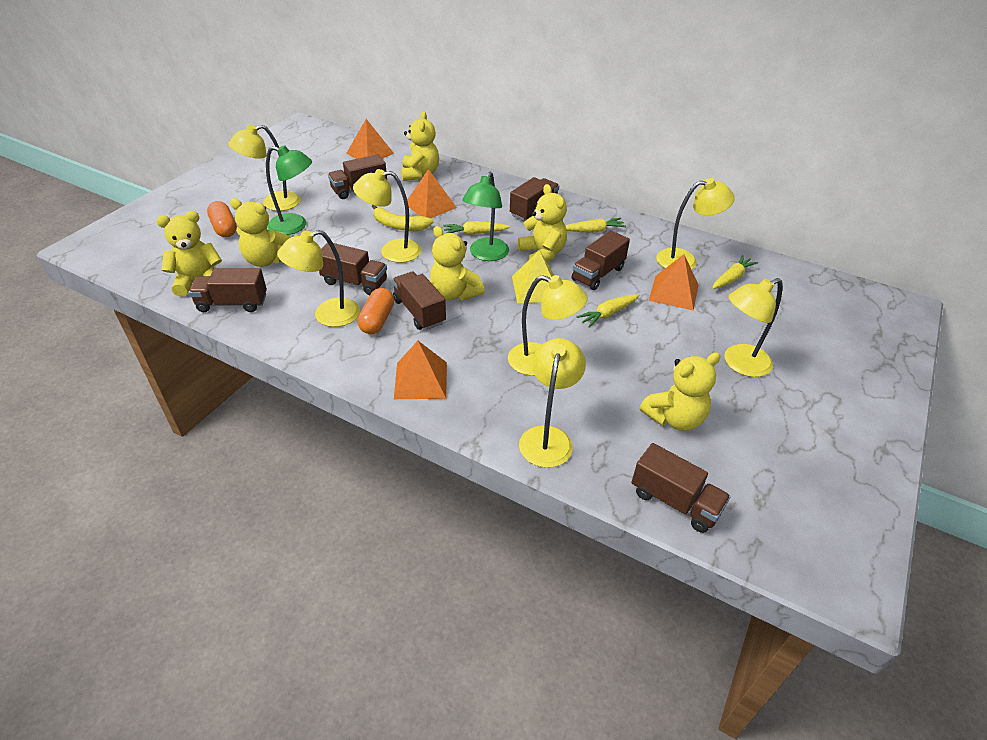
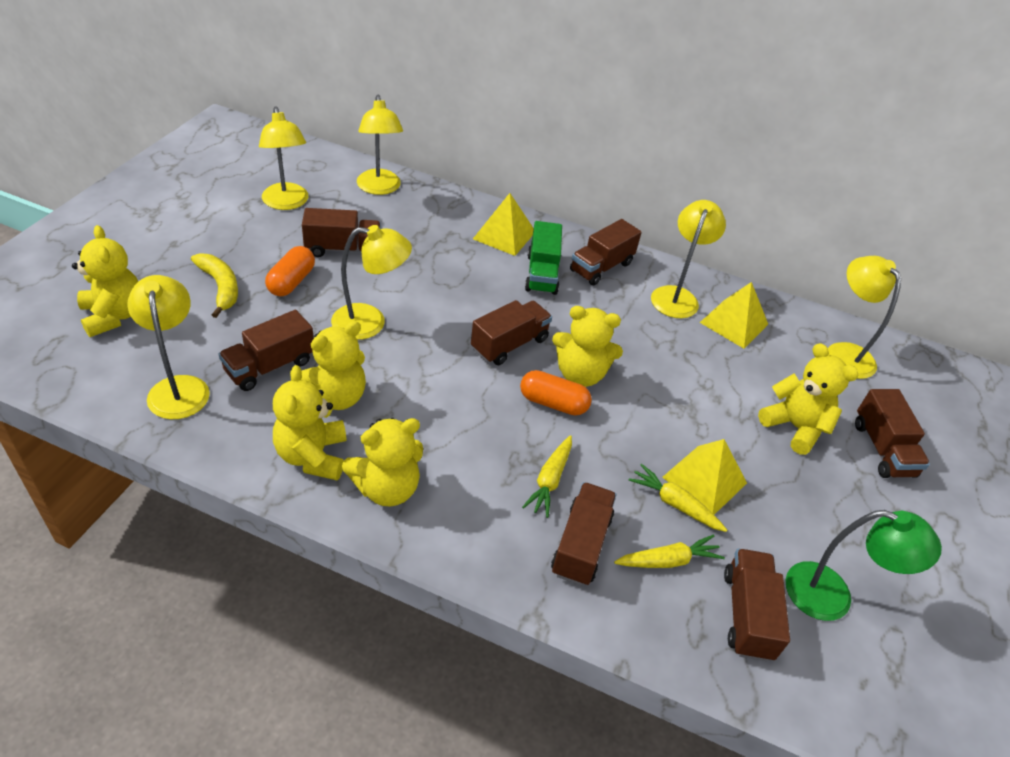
green lamp: [266,145,312,235] [462,172,509,261] = 2 -> [786,510,942,621] = 1
green truck: none = 0 -> [525,221,562,295] = 1
orange pyramid: [346,119,394,159] [394,341,447,399] [407,169,457,218] [649,254,698,310] = 4 -> none = 0
yellow carrot: [443,221,510,235] [566,218,626,233] [576,294,640,328] [712,255,758,289] = 4 -> [522,435,572,518] [614,534,725,568] [628,464,727,532] = 3
yellow lamp: [228,125,301,211] [277,230,360,327] [353,169,421,263] [508,275,588,376] [519,338,586,468] [656,178,735,270] [724,278,783,377] = 7 -> [127,275,210,419] [259,106,308,210] [331,225,412,340] [357,95,403,195] [651,200,726,318] [828,256,901,379] = 6
yellow pyramid: [512,250,554,303] = 1 -> [473,193,534,256] [662,439,747,515] [700,282,768,349] = 3

